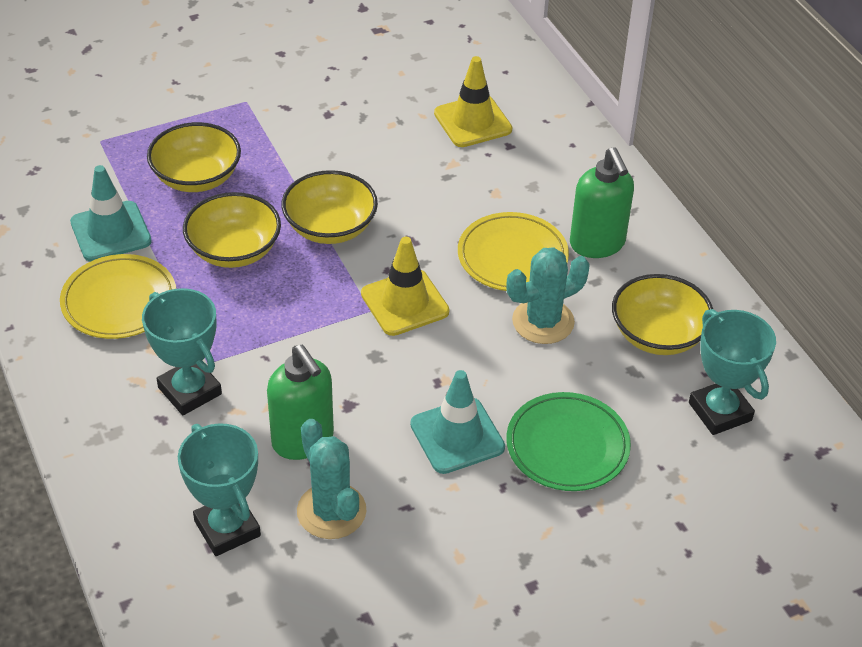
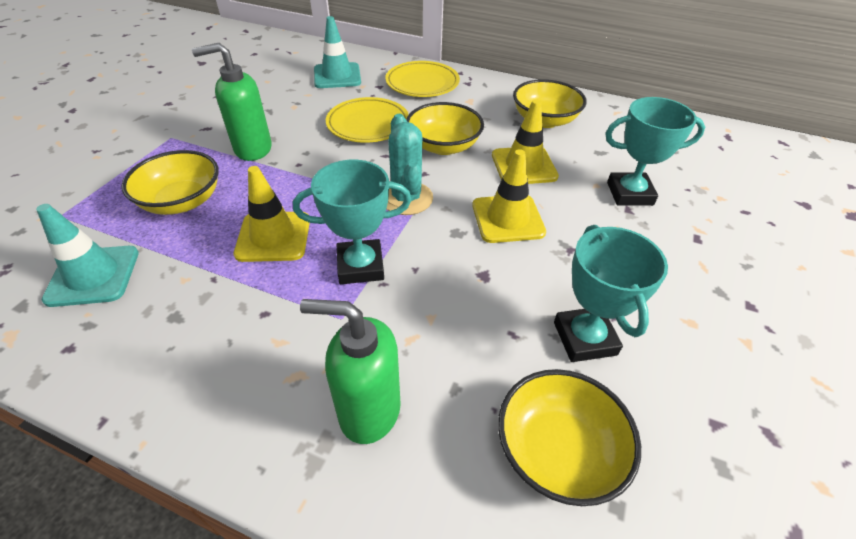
green plate: [506,392,631,491] = 1 -> none = 0
turquoise cactus: [297,419,366,539] [506,247,590,344] = 2 -> [386,114,433,215] = 1
yellow traffic cone: [361,237,449,336] [434,56,512,147] = 2 -> [234,166,310,262] [472,149,546,243] [492,99,559,184] = 3

